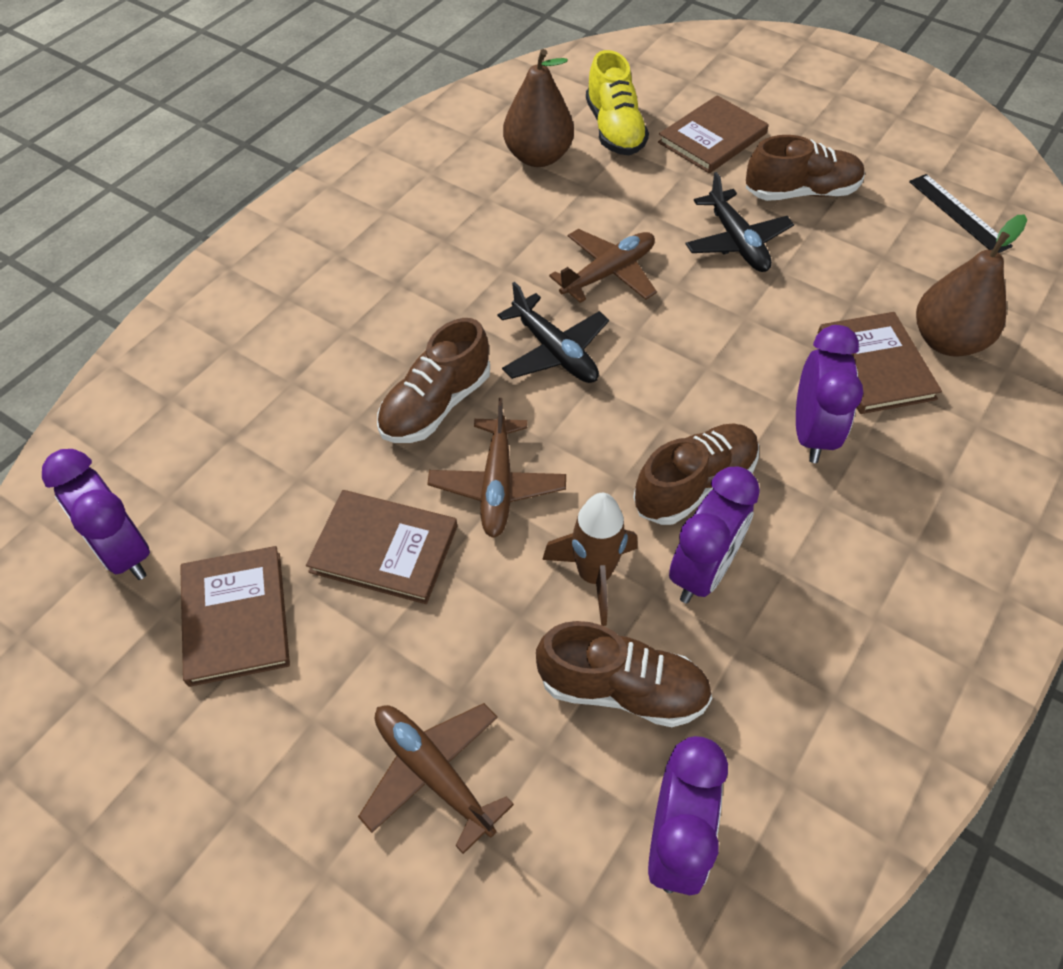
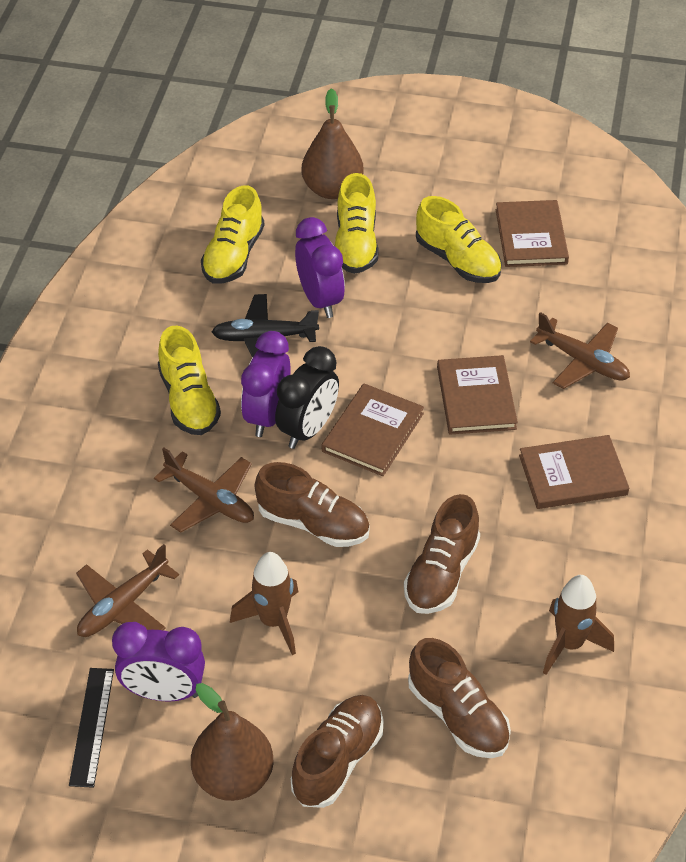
black clock: none = 0 -> [275,346,339,449] = 1
black plane: [497,282,609,383] [685,172,794,272] = 2 -> [212,294,319,358] = 1
brown rocket: [542,493,638,626] = 1 -> [230,552,298,655] [543,575,614,675] = 2
purple clock: [42,449,150,580] [648,736,728,895] [669,467,760,603] [796,325,863,463] = 4 -> [112,622,205,702] [241,331,291,437] [295,217,345,318] = 3
yellow shoe: [586,50,649,155] = 1 -> [158,326,221,435] [201,185,264,284] [335,173,379,274] [416,196,502,283] = 4

